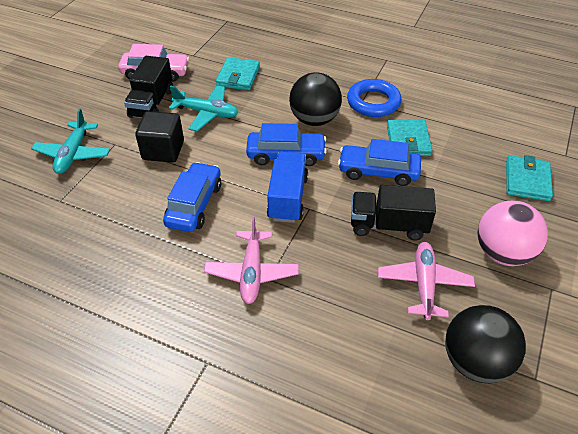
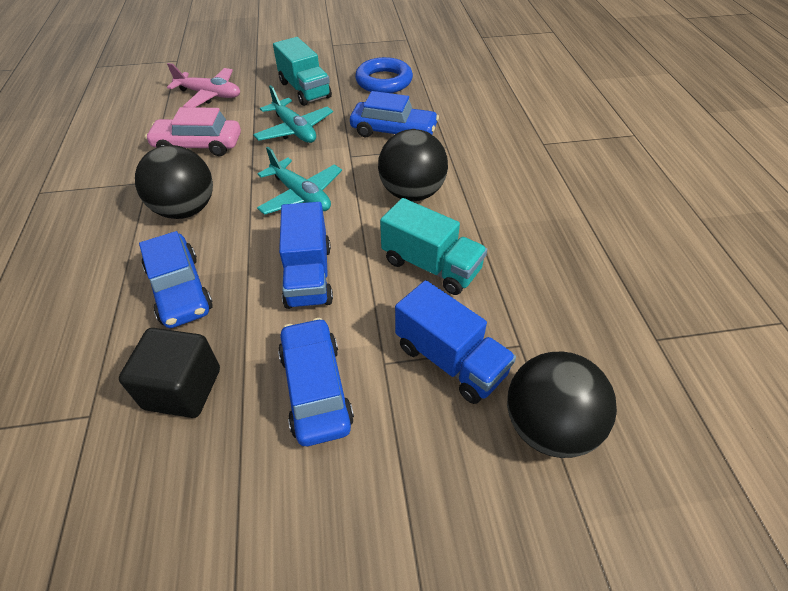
black ball: [289,72,342,126] [445,305,526,383] = 2 -> [135,145,213,219] [378,129,448,201] [507,352,617,458] = 3
black truck: [124,56,173,118] [351,185,436,240] = 2 -> none = 0
blue truck: [267,151,308,223] = 1 -> [279,202,333,309] [395,280,516,404] = 2
pink ball: [477,201,548,266] = 1 -> none = 0
pink plane: [204,216,299,304] [378,242,475,320] = 2 -> [167,63,240,107] = 1
turquoise truck: none = 0 -> [273,37,332,106] [380,198,487,295] = 2
turquoise wallet: [216,57,260,90] [387,120,432,156] [506,155,553,201] = 3 -> none = 0

